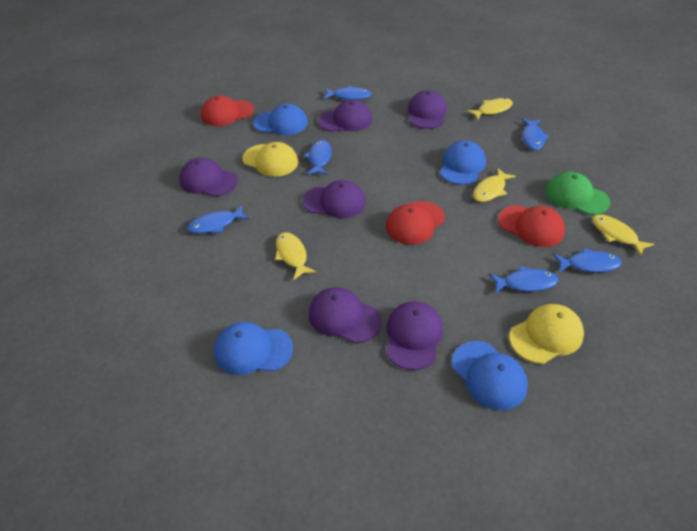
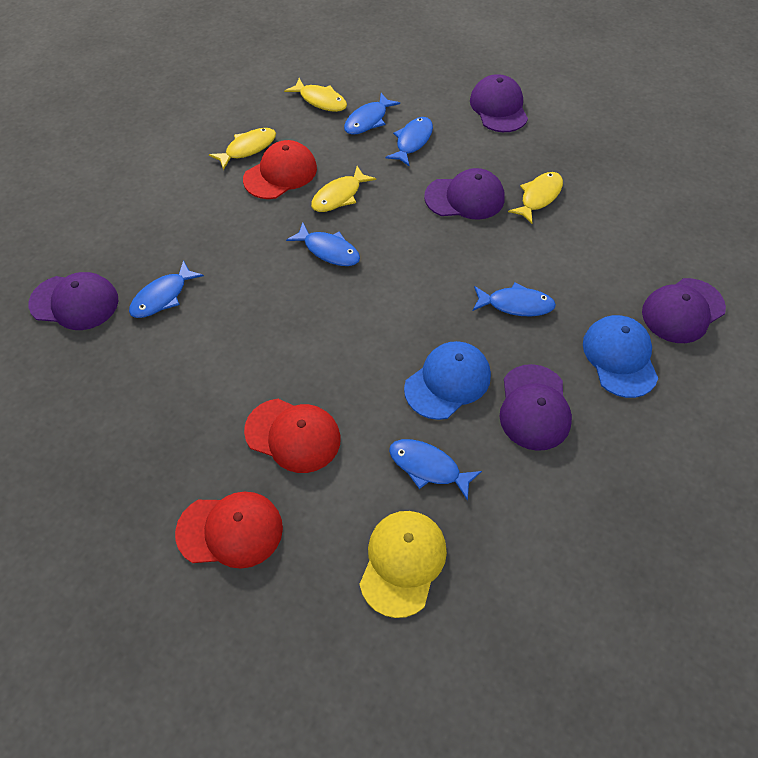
blue cap: [214,322,293,375] [253,104,308,135] [440,141,486,185] [452,341,528,410] = 4 -> [404,341,491,420] [583,315,658,398] = 2
green cap: [546,171,611,215] = 1 -> none = 0
purple cap: [179,158,238,197] [303,180,366,218] [309,287,382,344] [318,100,372,132] [386,301,443,370] [408,90,447,129] = 6 -> [28,272,118,330] [424,168,505,220] [470,74,528,132] [500,364,572,451] [642,278,726,343] = 5
yellow cap: [242,142,298,177] [509,304,584,364] = 2 -> [360,511,447,618] = 1

